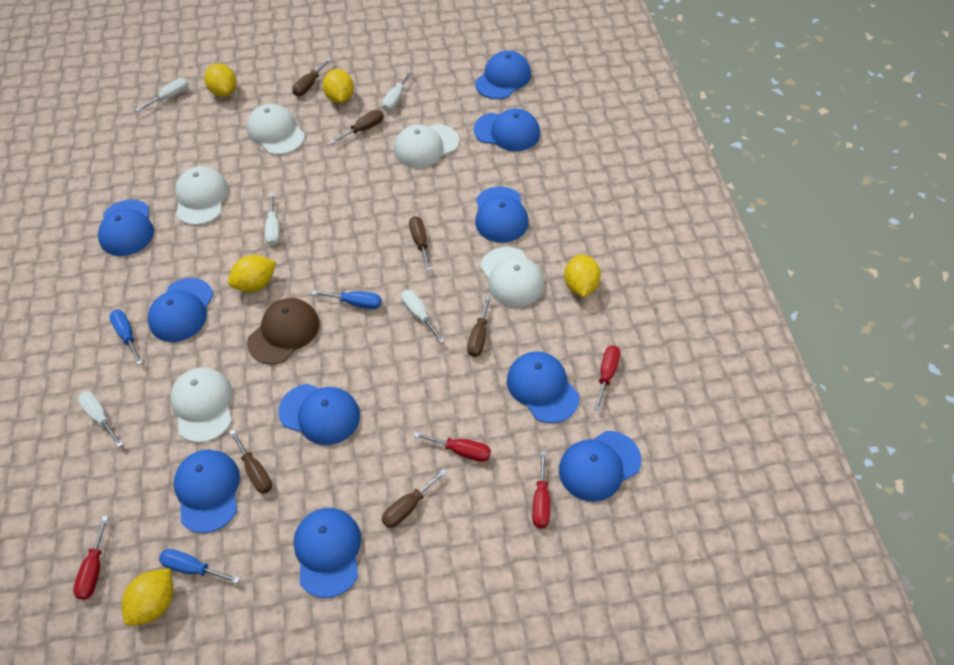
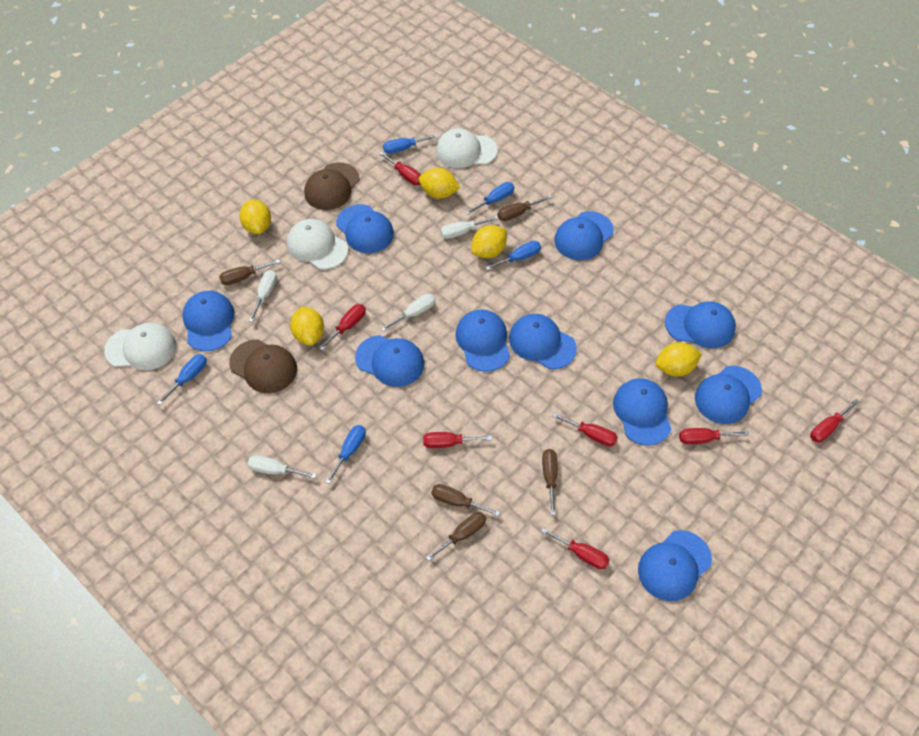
blue screwdriver: [109,309,142,365] [159,549,240,583] [312,290,382,309] = 3 -> [157,354,207,405] [325,425,366,484] [383,134,439,154] [465,182,514,215] [485,241,541,271] = 5
brown cap: [247,298,319,364] = 1 -> [229,339,297,393] [304,162,360,210] = 2
brown screwdriver: [229,430,272,494] [292,58,331,96] [330,110,384,144] [382,468,447,528] [409,216,432,271] [467,296,491,357] = 6 -> [219,259,281,285] [426,512,486,561] [431,484,500,516] [498,195,552,221] [542,449,558,515] = 5
red screwdriver: [73,516,108,600] [414,432,491,462] [532,451,550,529] [594,345,620,411] = 4 -> [319,304,366,350] [379,152,421,185] [423,432,492,448] [541,528,610,569] [552,413,618,446] [679,428,749,444] [810,399,860,442] = 7
white cap: [170,367,233,443] [175,166,228,225] [246,104,305,155] [394,124,459,168] [480,247,544,307] = 5 -> [104,323,176,370] [287,219,348,270] [436,128,498,168] = 3
white screwdriver: [78,391,123,447] [135,78,189,112] [265,193,280,246] [382,70,413,111] [401,290,445,343] = 5 -> [248,455,316,478] [249,270,277,322] [381,294,435,332] [440,216,499,239] = 4

